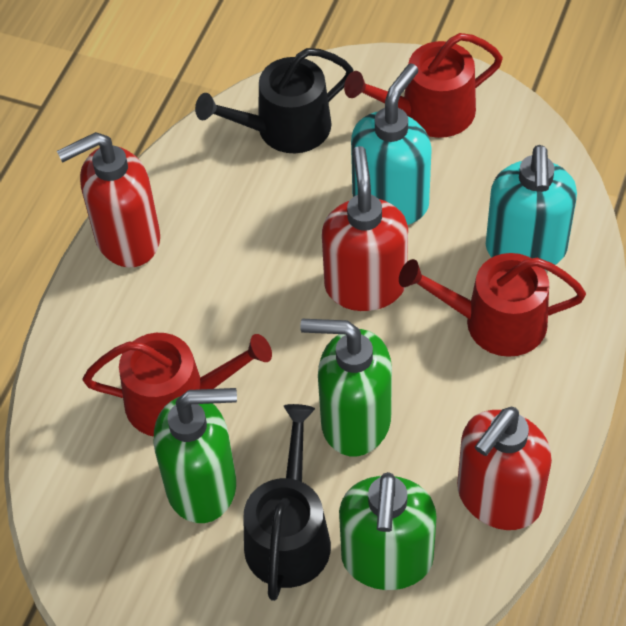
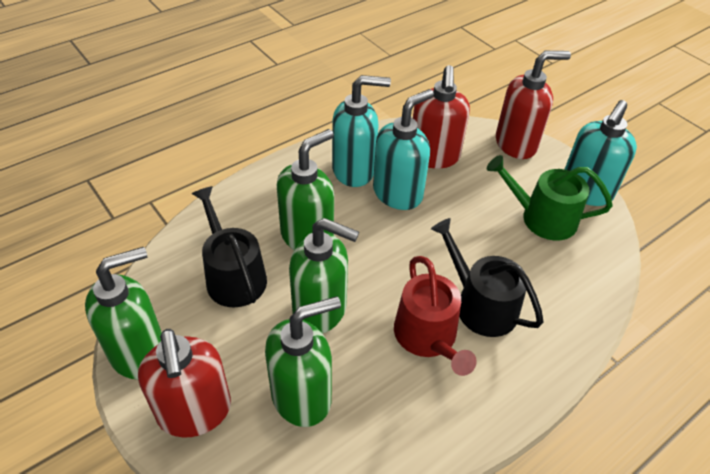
green soap dispenser: [154,388,237,523] [300,319,392,456] [339,472,437,590] = 3 -> [85,247,162,379] [265,296,341,427] [277,129,334,250] [289,218,359,333] = 4
green watering can: none = 0 -> [487,155,613,240] = 1
red watering can: [83,333,272,437] [344,33,503,138] [399,253,586,357] = 3 -> [394,256,477,376] = 1
turquoise soap dispenser: [351,63,432,225] [486,145,577,270] = 2 -> [332,75,391,187] [373,89,434,210] [565,100,637,206] = 3

